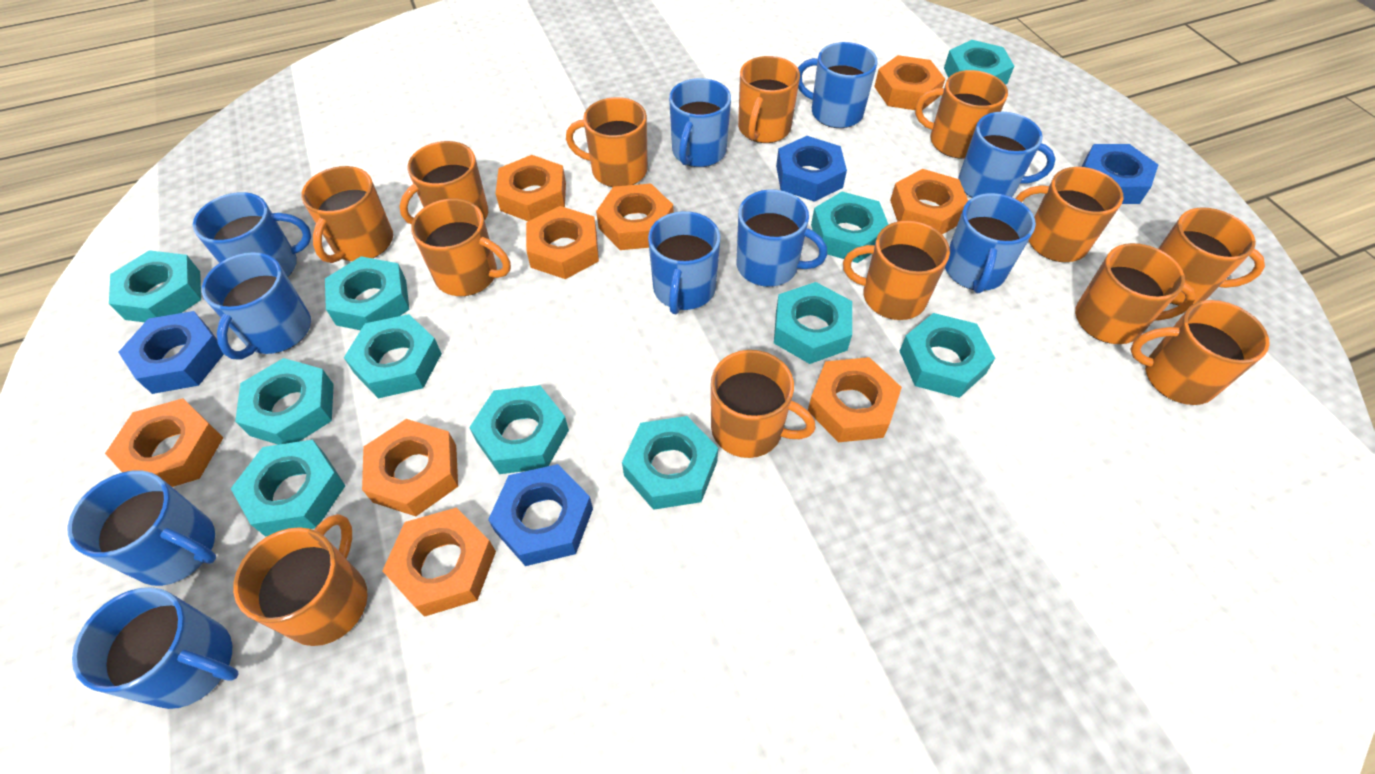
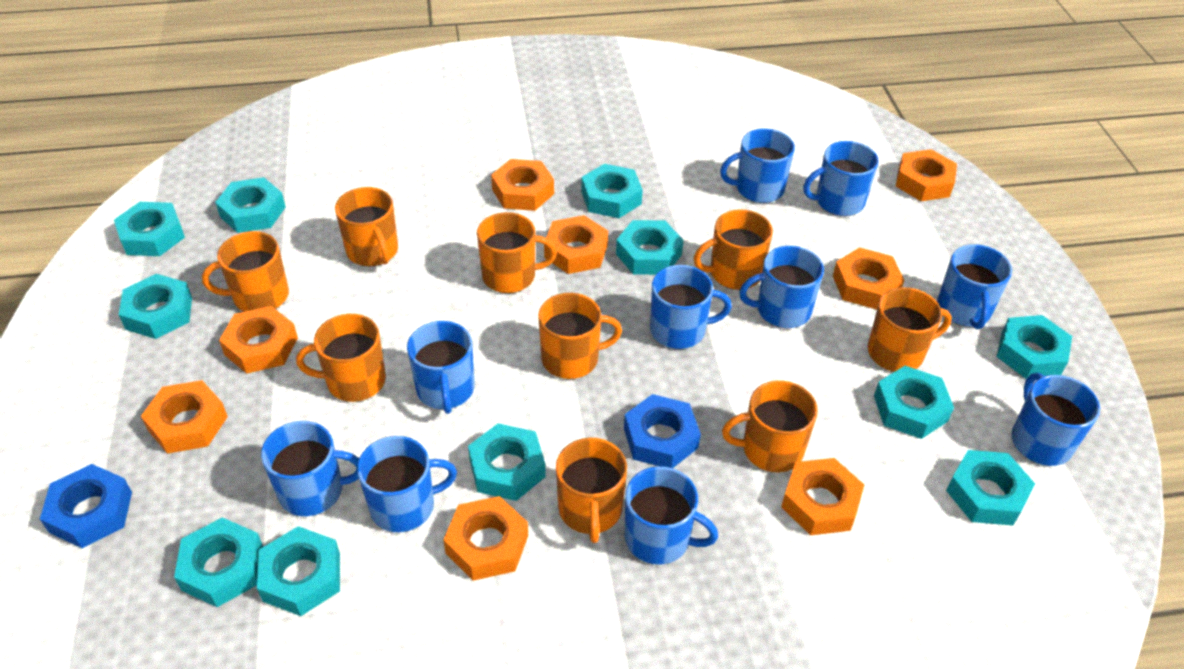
blue nut: [118,311,224,394] [488,464,593,566] [776,136,847,202] [1082,144,1158,204] = 4 -> [40,464,132,548] [624,394,701,468] = 2
orange mug: [233,514,368,646] [301,166,393,263] [399,141,488,225] [411,199,511,296] [566,97,648,187] [711,350,816,458] [738,56,800,143] [843,221,950,320] [915,70,1008,159] [1015,167,1123,262] [1075,243,1196,344] [1130,300,1270,405] [1158,208,1265,305] = 13 -> [202,231,289,312] [296,314,386,402] [335,187,398,266] [477,212,557,293] [538,293,622,379] [556,438,627,543] [693,209,773,290] [722,380,818,472] [868,287,952,372] = 9
orange nut: [105,398,223,487] [362,419,458,516] [382,507,496,617] [495,155,566,221] [526,206,599,279] [596,184,673,250] [808,357,902,442] [874,55,945,110] [890,169,968,235] = 9 -> [141,380,228,454] [219,306,298,374] [443,496,528,581] [491,159,554,211] [544,215,608,274] [781,458,864,535] [833,247,904,310] [896,149,957,201] = 8

